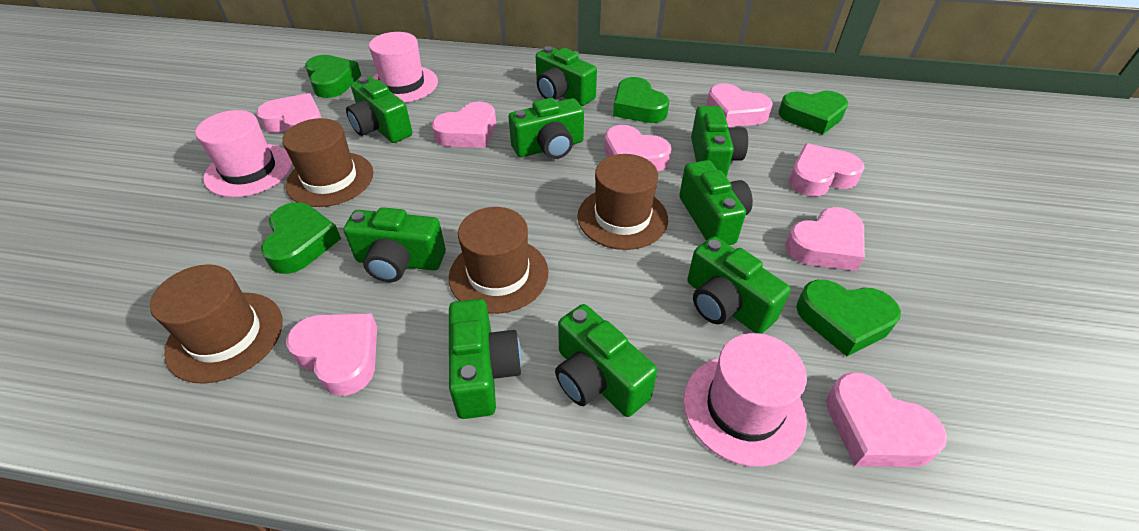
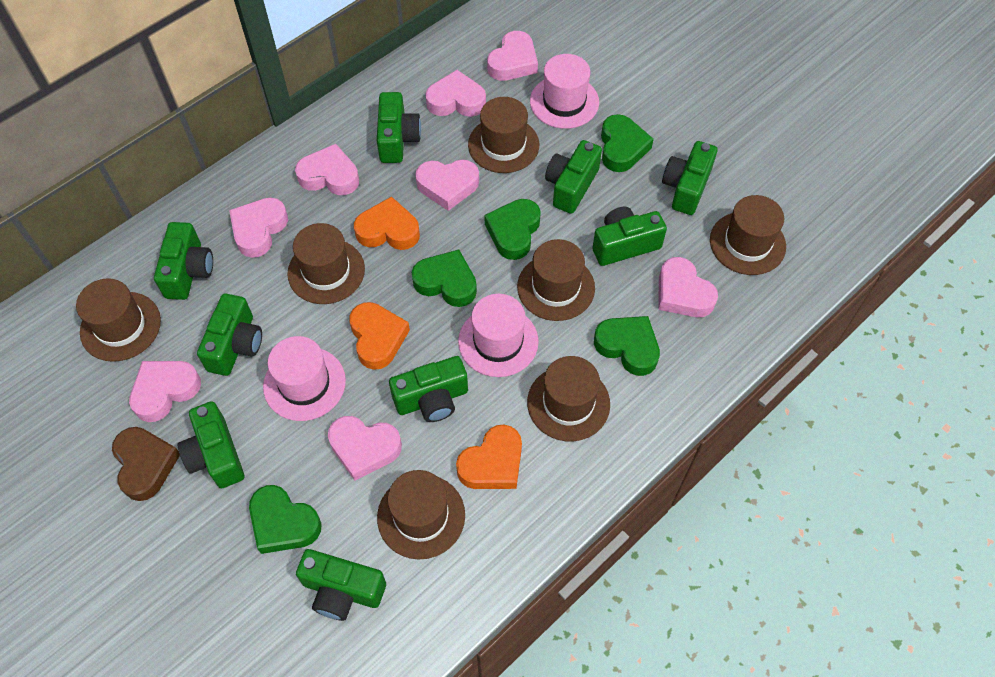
brown hat: [150,264,283,384] [282,118,373,207] [449,207,549,314] [577,154,668,250] = 4 -> [76,278,161,362] [287,223,365,304] [377,470,465,559] [468,97,539,173] [517,239,595,321] [527,356,610,441] [710,195,786,275] = 7
brown heart: none = 0 -> [112,427,180,501] = 1
orange heart: none = 0 -> [349,302,410,370] [354,196,420,250] [456,425,522,489] = 3

